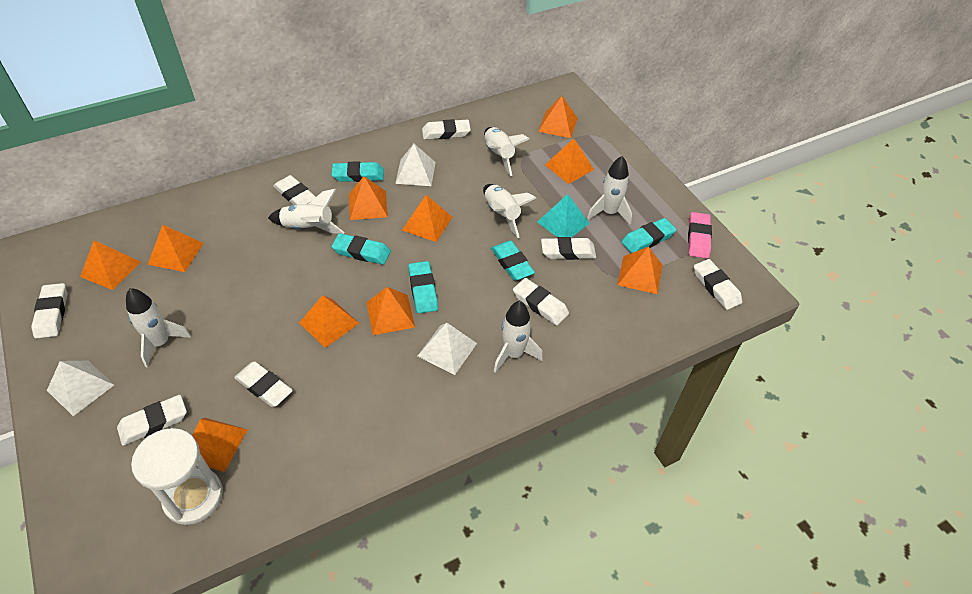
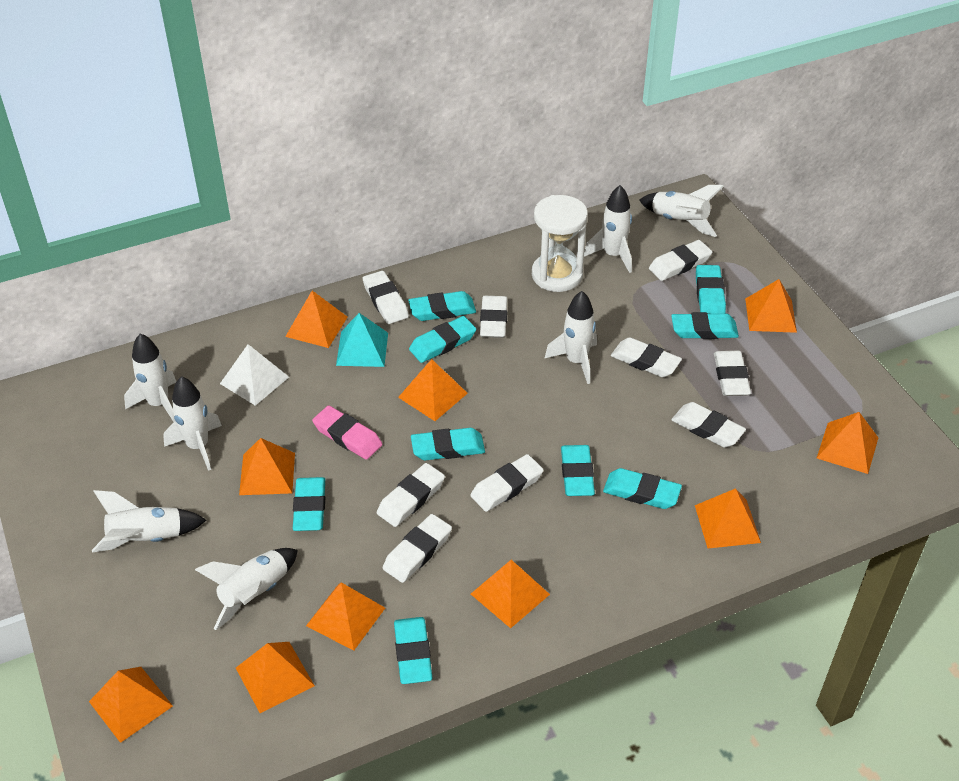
turquoise eraser: [332,161,384,182] [332,233,391,265] [408,261,438,313] [491,240,535,281] [622,218,676,253] = 5 -> [293,477,325,531] [394,617,433,684] [408,291,476,321] [409,316,476,363] [411,428,485,460] [561,445,595,496] [603,468,682,509] [671,312,739,339] [696,265,726,314] = 9
white eraser: [31,283,67,339] [117,395,187,446] [234,361,293,407] [273,175,316,205] [422,119,471,140] [513,278,569,326] [541,237,596,260] [694,259,742,310] = 8 -> [363,271,409,324] [377,463,445,527] [383,514,452,583] [470,454,544,512] [480,296,507,338] [611,337,682,377] [649,240,712,281] [671,402,746,448] [714,351,751,396] = 9
white pyramid: [47,361,114,416] [395,144,436,186] [418,323,477,375] = 3 -> [220,344,289,406] = 1
white rocket: [126,288,191,368] [268,189,345,234] [483,184,536,238] [484,127,529,176] [494,301,543,373] [587,156,632,224] = 6 -> [92,490,206,553] [124,333,177,422] [163,376,222,471] [195,548,298,630] [545,291,597,384] [584,185,632,273] [639,185,724,237] = 7

